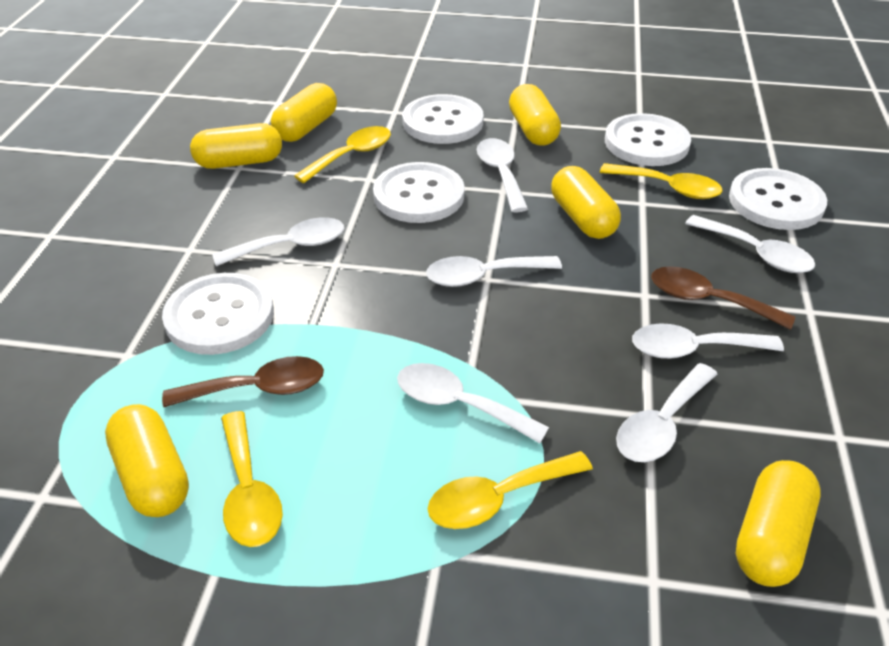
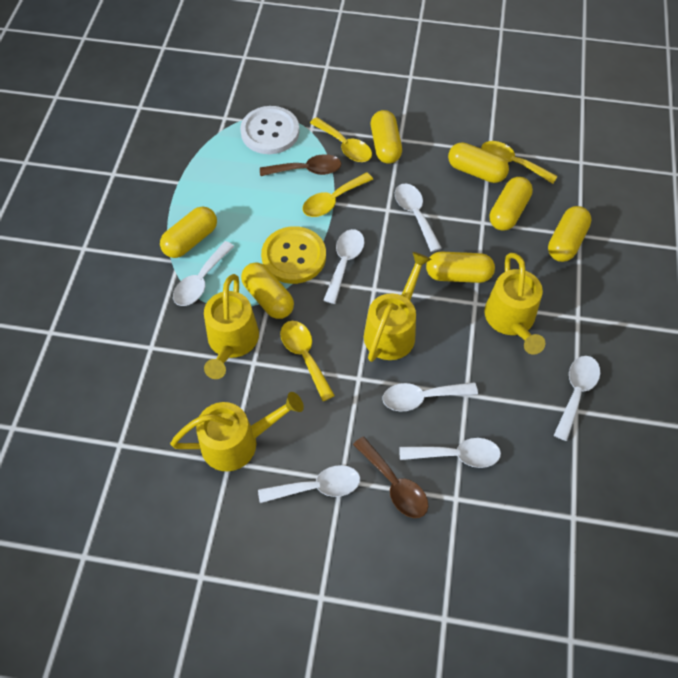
white button: [162,273,274,355] [373,162,464,223] [402,94,484,144] [605,113,691,166] [729,168,827,230] = 5 -> [240,106,299,154] = 1
yellow button: none = 0 -> [261,226,326,284] = 1
yellow capsule: [105,404,189,517] [190,123,282,169] [271,83,337,142] [509,84,561,146] [551,166,621,239] [736,460,821,587] = 6 -> [160,206,217,258] [241,263,294,319] [371,110,402,164] [426,252,495,283] [448,142,509,183] [490,177,533,231] [548,206,592,262] = 7
yellow watering can: none = 0 -> [170,392,304,471] [204,274,259,379] [364,252,431,362] [484,253,545,355] = 4

